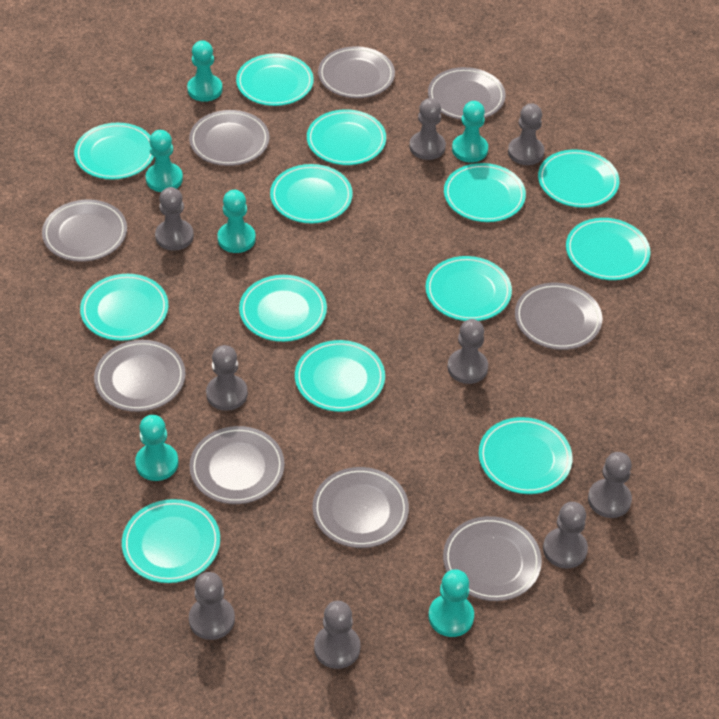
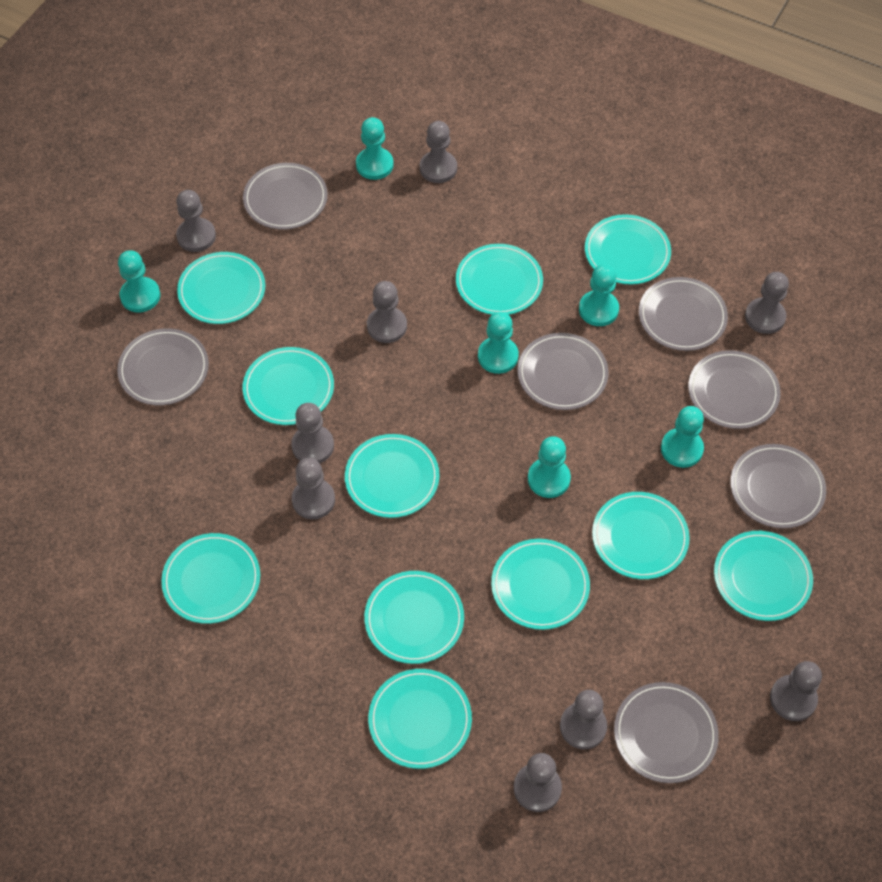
grey plate: [42,199,127,262] [94,340,185,412] [189,110,269,166] [189,426,284,504] [313,467,409,548] [318,46,395,98] [428,67,506,120] [443,516,542,601] [515,283,603,350] = 9 -> [117,328,209,405] [243,163,328,230] [517,333,609,410] [614,682,719,783] [639,277,728,351] [688,350,781,429] [730,444,826,528] = 7
turquoise plate: [74,123,154,180] [80,274,168,341] [122,499,220,583] [236,54,314,106] [239,275,327,342] [270,164,353,223] [295,340,385,412] [307,109,386,165] [425,256,512,321] [444,163,526,222] [479,417,573,494] [538,149,620,208] [566,218,651,280] = 13 -> [161,533,260,624] [177,252,265,324] [243,347,334,425] [345,434,440,518] [364,571,464,664] [368,669,472,769] [456,244,543,315] [491,539,590,630] [585,214,671,285] [592,492,690,579] [714,531,813,621] = 11

